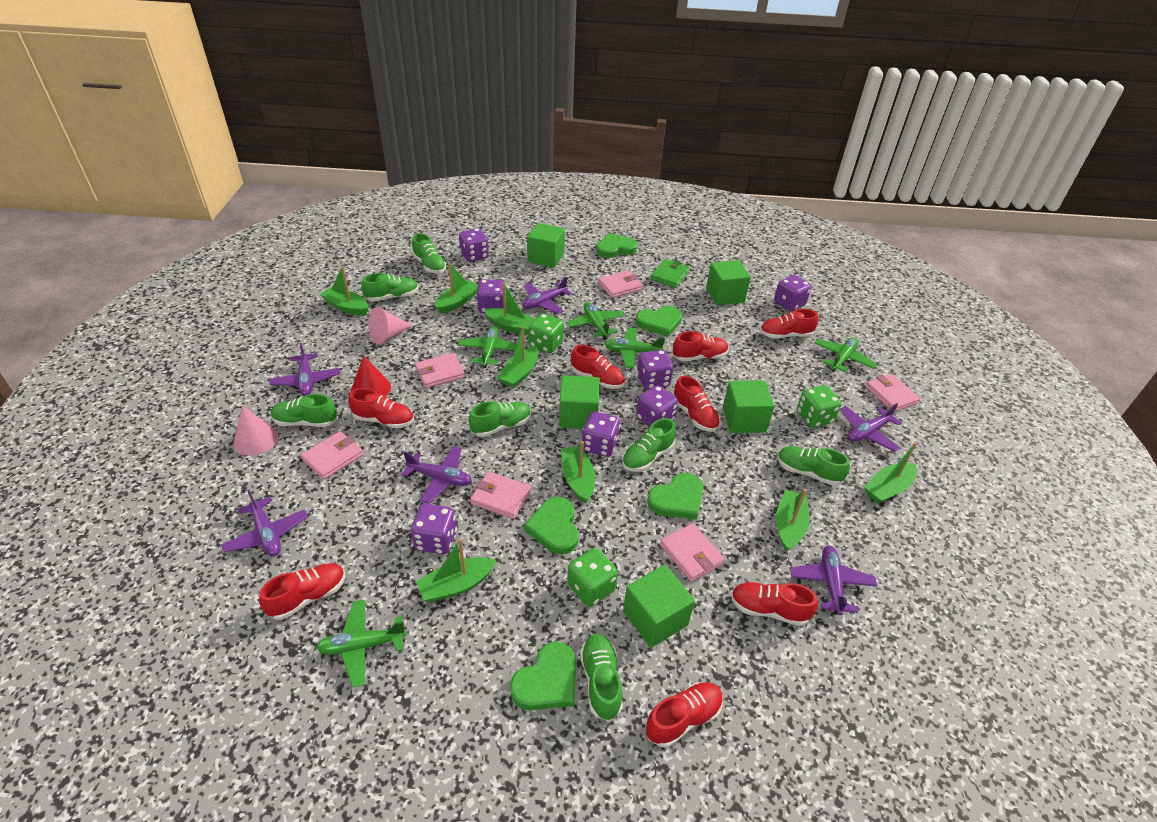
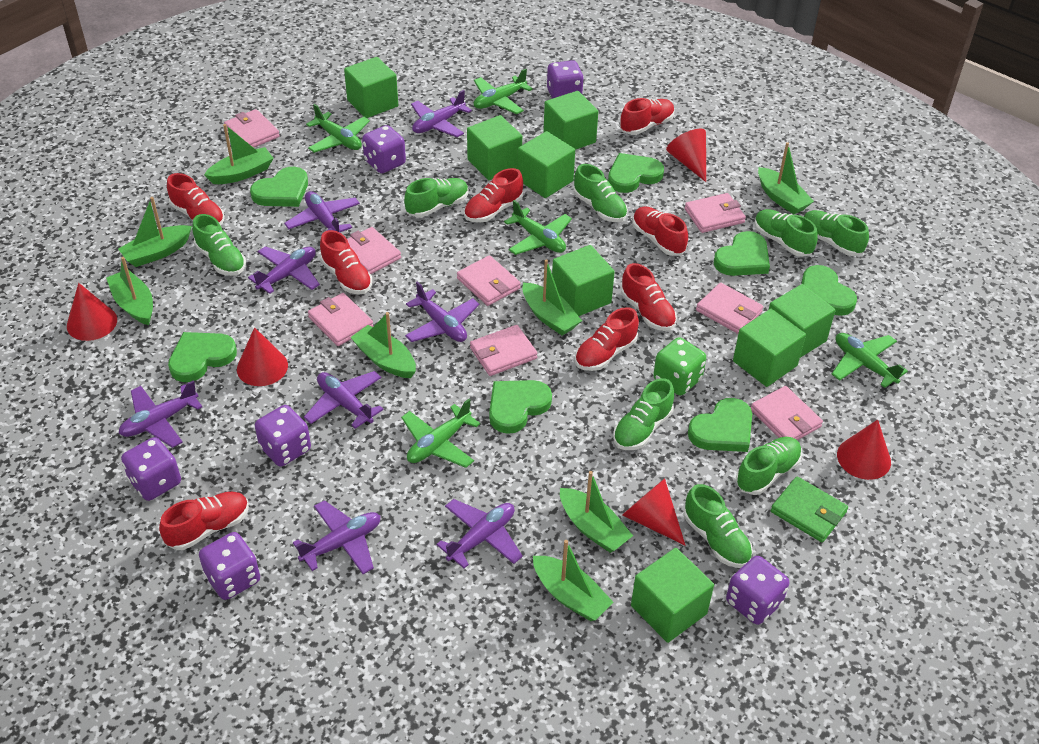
green cube: [527,223,565,268] [559,375,600,429] [623,565,695,648] [706,260,751,305] [723,380,775,433] = 5 -> [344,57,398,118] [467,115,522,180] [518,131,575,198] [543,91,598,150] [552,245,615,316] [631,548,714,643] [733,309,806,387] [769,284,836,358] = 8
green dice: [529,314,564,353] [567,548,618,607] [797,385,842,428] = 3 -> [653,337,706,395] = 1
green heart: [510,642,576,710] [524,497,579,554] [596,233,638,258] [635,306,682,337] [648,473,703,520] = 5 -> [168,332,237,382] [250,167,308,207] [489,380,552,434] [608,153,664,193] [688,398,752,452] [714,231,770,276] [801,265,857,316] = 7
green shoe: [271,394,337,427] [361,273,418,302] [412,233,446,274] [468,401,531,437] [580,634,623,721] [622,418,676,472] [777,446,850,485] = 7 -> [192,214,246,276] [404,178,469,218] [573,164,628,222] [613,378,674,450] [684,484,753,568] [736,437,802,495] [754,209,818,257] [804,210,869,256] = 8
pink cone: [233,406,278,456] [368,307,413,344] = 2 -> none = 0
pink wallet: [301,431,363,479] [415,353,465,388] [470,472,531,519] [598,271,643,298] [660,523,725,582] [865,374,920,412] = 6 -> [224,109,280,148] [308,293,373,346] [347,227,401,274] [457,255,521,306] [470,325,538,376] [685,193,746,233] [696,283,763,334] [751,386,823,440] = 8
purple dice: [411,504,457,554] [459,228,489,262] [477,279,504,313] [582,411,621,457] [636,385,678,427] [637,350,673,389] [774,275,812,311] = 7 -> [121,437,181,501] [199,532,260,600] [255,405,311,467] [362,125,406,173] [547,60,584,99] [726,556,789,625] = 6
purple plane: [221,490,308,556] [270,343,340,396] [402,446,472,504] [522,276,572,314] [790,546,877,615] [840,403,902,452] = 6 -> [119,381,202,448] [248,246,320,294] [284,191,360,236] [293,500,380,574] [304,371,384,429] [405,281,479,342] [411,90,472,137] [436,499,523,568] = 8
red cone: [351,355,391,396] = 1 -> [67,283,117,341] [237,327,288,386] [622,478,685,545] [666,129,706,182] [837,420,891,480] = 5

